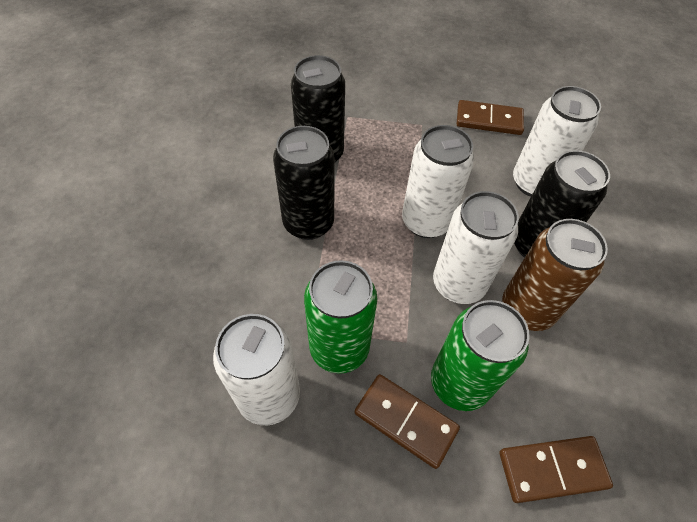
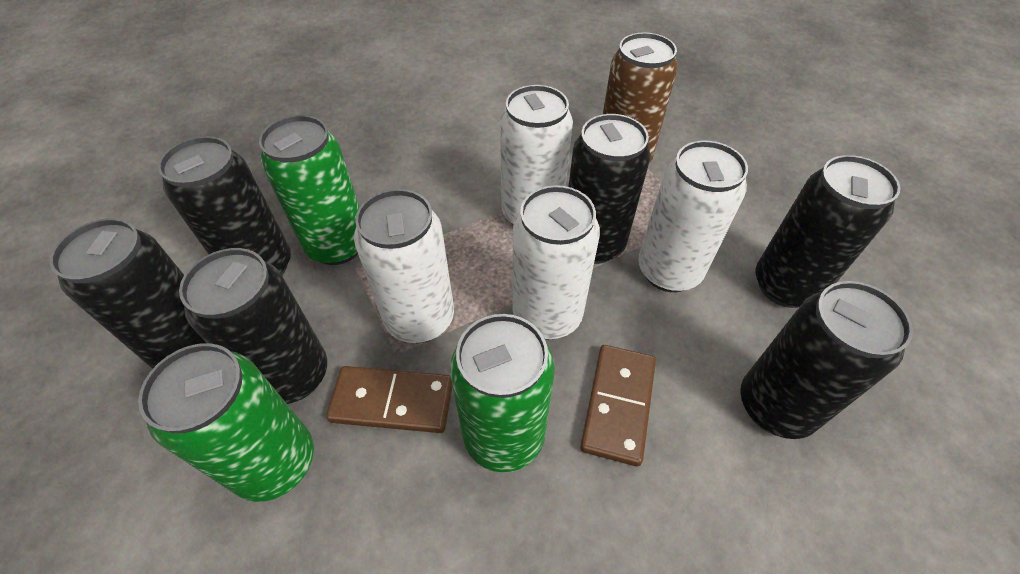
black can: [273,126,334,240] [291,55,345,163] [514,150,610,258] = 3 -> [50,218,206,369] [158,136,291,275] [179,248,327,404] [568,114,650,264] [740,281,913,439] [756,155,900,308] = 6
brown domino: [355,374,460,469] [457,100,524,135] [500,436,613,503] = 3 -> [326,366,453,433] [580,345,656,466] = 2
green can: [304,260,377,374] [431,300,530,411] = 2 -> [138,343,314,502] [259,115,360,265] [450,314,555,473] = 3

